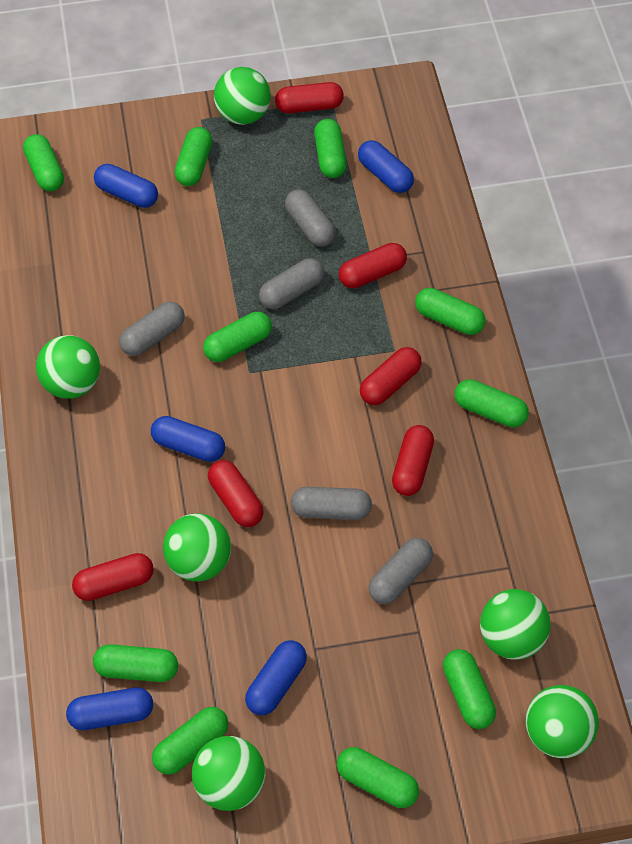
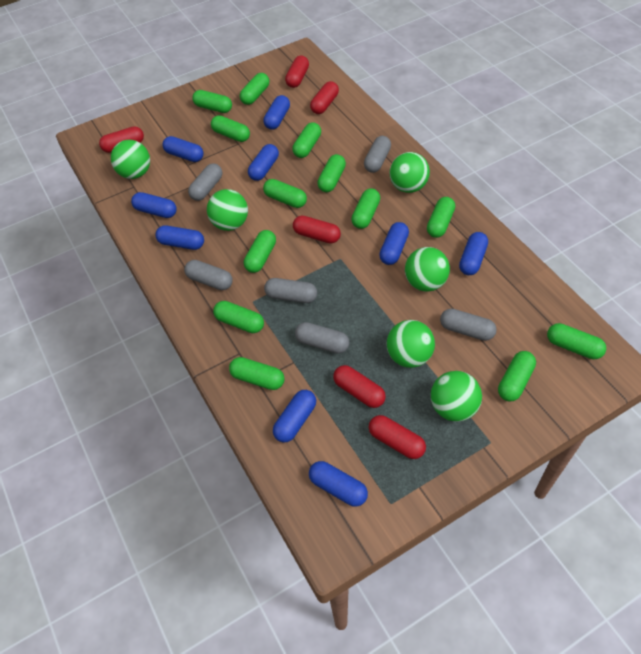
blue capsule: [66,688,153,730] [94,164,158,208] [151,416,225,462] [245,640,307,715] [358,140,414,193] = 5 -> [131,192,177,218] [155,226,204,250] [162,136,204,162] [248,144,279,181] [263,95,290,130] [273,390,316,443] [309,461,368,507] [379,222,409,265] [459,232,488,275] = 9
green capsule: [23,134,64,191] [93,644,178,682] [152,707,229,775] [174,127,212,186] [203,312,272,362] [314,119,347,178] [337,747,419,808] [415,288,485,335] [443,649,496,729] [454,379,529,428] = 10 -> [192,90,232,113] [211,115,250,142] [213,301,264,333] [229,357,284,390] [240,73,269,105] [244,230,276,273] [263,179,307,208] [292,122,321,158] [317,154,346,192] [351,188,380,229] [427,197,455,238] [498,351,536,402] [547,323,606,359] = 13
grey capsule: [119,301,185,356] [259,258,324,309] [285,189,336,247] [291,487,372,520] [368,538,433,604] = 5 -> [184,260,233,290] [188,163,222,201] [264,278,317,303] [295,322,349,354] [364,136,391,173] [440,309,497,341] = 6

